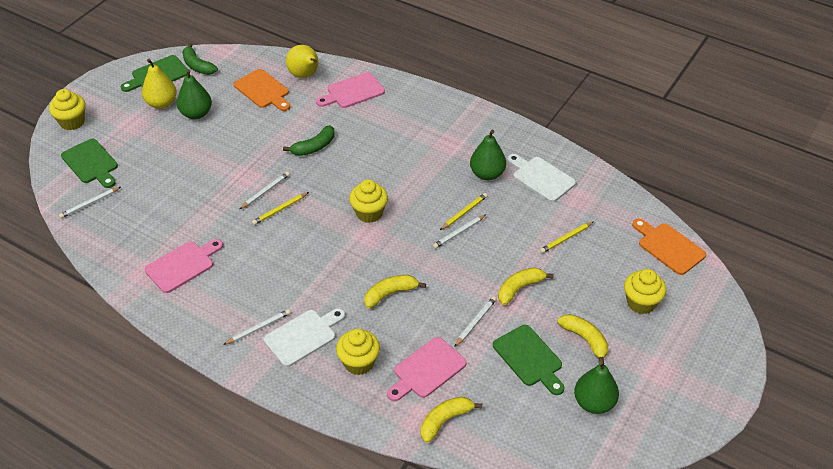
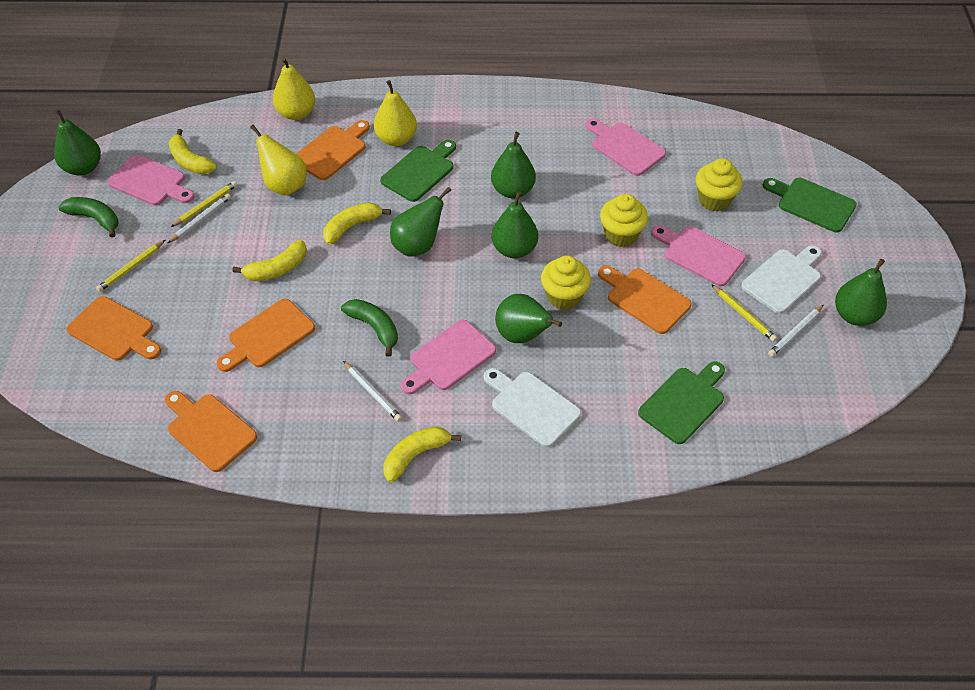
green pear: [177,69,212,119] [470,130,506,180] [574,361,619,414] = 3 -> [54,109,101,176] [390,187,451,257] [491,132,536,198] [492,191,538,258] [495,294,562,343] [835,259,887,326] = 6
orange cutting board: [234,69,290,111] [632,219,706,275] = 2 -> [67,296,161,361] [165,391,257,472] [217,299,315,372] [296,120,370,180] [598,265,692,334] = 5
pink cutting board: [145,239,223,293] [316,72,385,108] [387,337,467,401] = 3 -> [107,154,194,206] [401,320,496,394] [586,118,666,176] [651,225,746,286] = 4
white pencil: [59,187,121,219] [223,309,291,345] [240,172,290,209] [433,215,486,249] [454,296,497,347] = 5 -> [168,193,231,243] [343,361,402,422] [768,305,824,357] = 3
yellow cupcake: [49,89,86,130] [336,329,380,375] [349,180,388,223] [624,269,666,314] = 4 -> [541,255,591,310] [600,194,648,247] [696,158,743,211] = 3
yellow pear: [142,59,177,109] [286,45,319,78] = 2 -> [250,125,306,196] [273,57,315,120] [374,80,417,146] = 3

